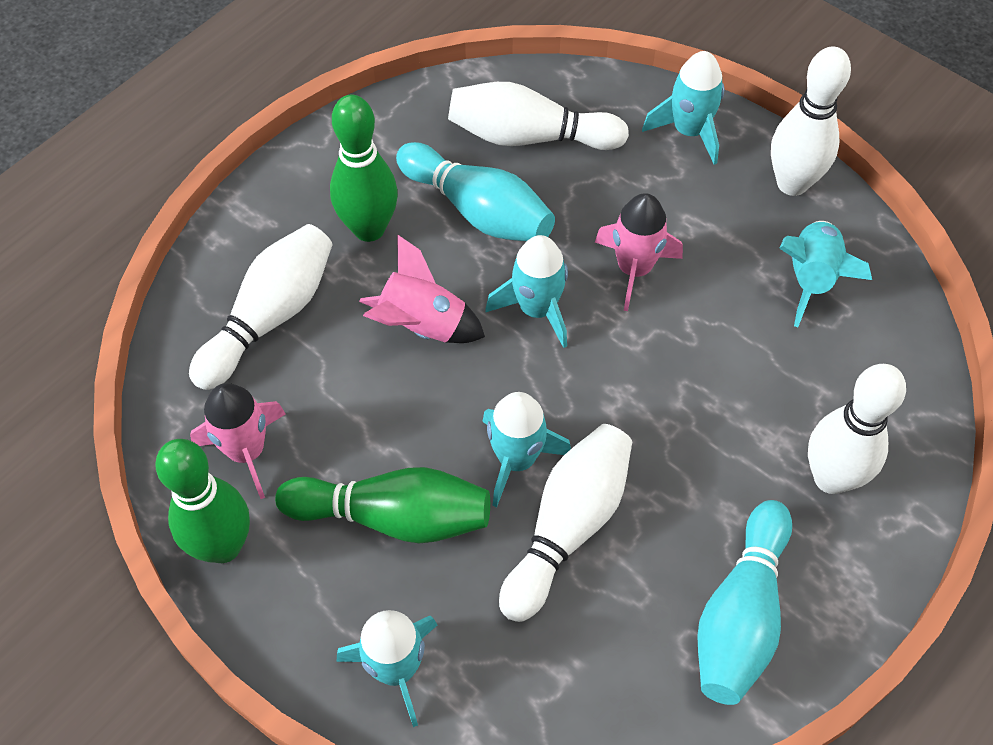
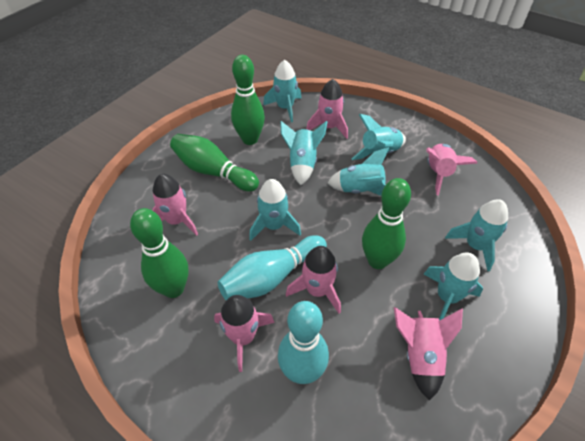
green bowling pin: [155,439,250,563] [275,467,490,543] [330,95,398,242] = 3 -> [130,208,189,298] [170,134,259,192] [231,55,265,145] [362,178,411,269] = 4
pink rocket: [190,383,286,499] [359,234,485,343] [595,193,683,311] = 3 -> [152,174,198,236] [214,295,275,372] [286,246,341,314] [306,79,348,139] [394,307,463,401] [426,144,477,196] = 6
turquoise rocket: [336,610,437,727] [483,392,571,507] [485,235,568,348] [642,51,724,165] [779,221,872,327] = 5 -> [249,179,301,241] [263,60,301,122] [280,121,327,185] [328,147,389,196] [352,114,406,160] [424,253,483,321] [445,199,508,271] = 7
white bowling pin: [189,224,332,390] [448,82,629,150] [499,424,632,622] [771,46,851,196] [808,364,906,494] = 5 -> none = 0

